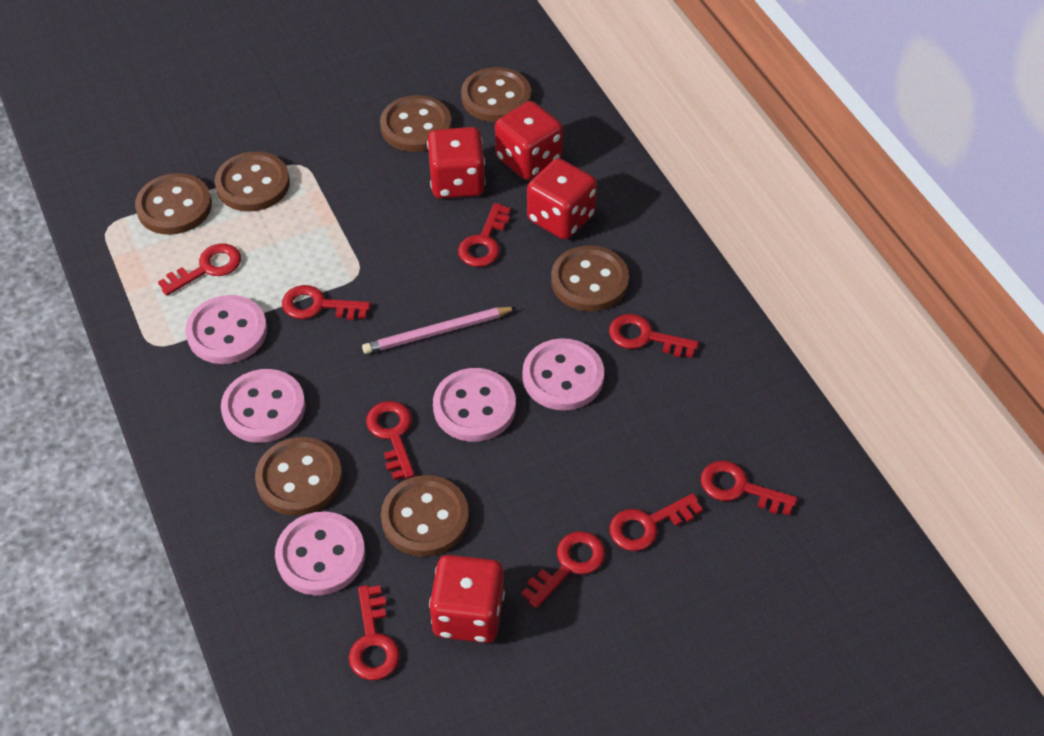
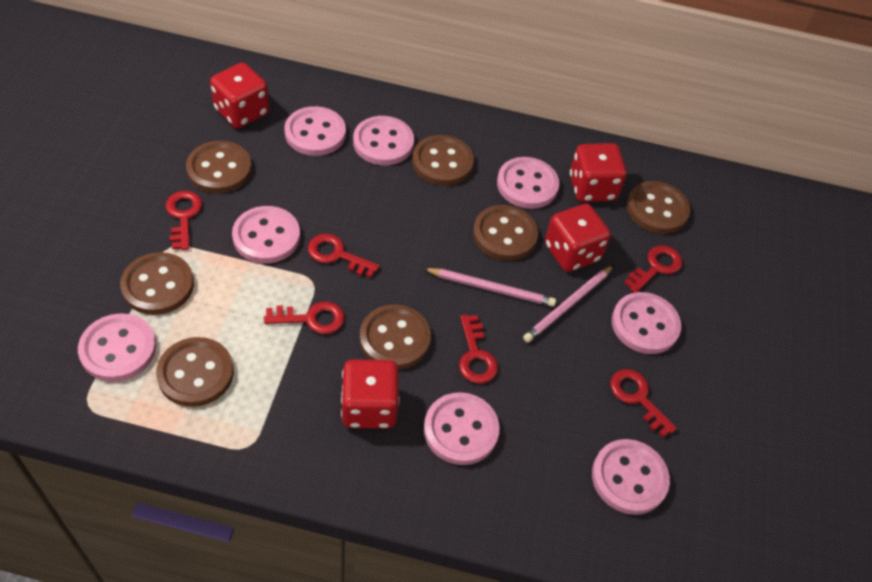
pink button: [185,295,267,364] [221,369,306,443] [275,511,365,595] [433,368,516,442] [523,338,604,410] = 5 -> [78,313,156,382] [232,206,300,263] [284,106,346,156] [353,116,414,165] [424,392,500,465] [497,157,559,209] [592,439,670,515] [612,292,681,354] = 8
pink pencil: [362,307,517,354] = 1 -> [423,268,556,307] [523,265,614,343] = 2
red key: [158,244,241,296] [282,285,371,320] [349,585,400,680] [366,401,414,480] [458,203,511,267] [521,531,605,608] [609,314,699,358] [609,493,703,551] [701,461,797,515] = 9 -> [166,191,202,250] [264,302,345,334] [308,234,380,278] [459,315,498,384] [610,369,677,437] [624,245,682,293] = 6

